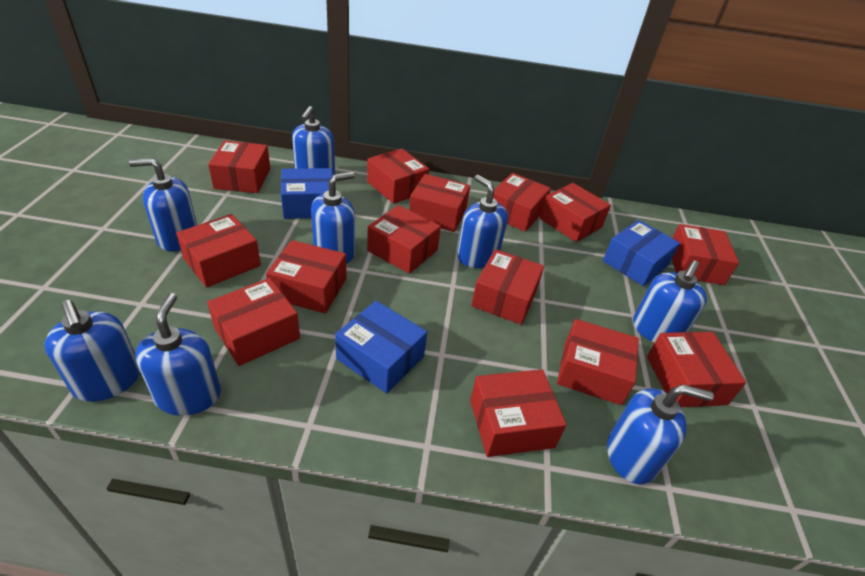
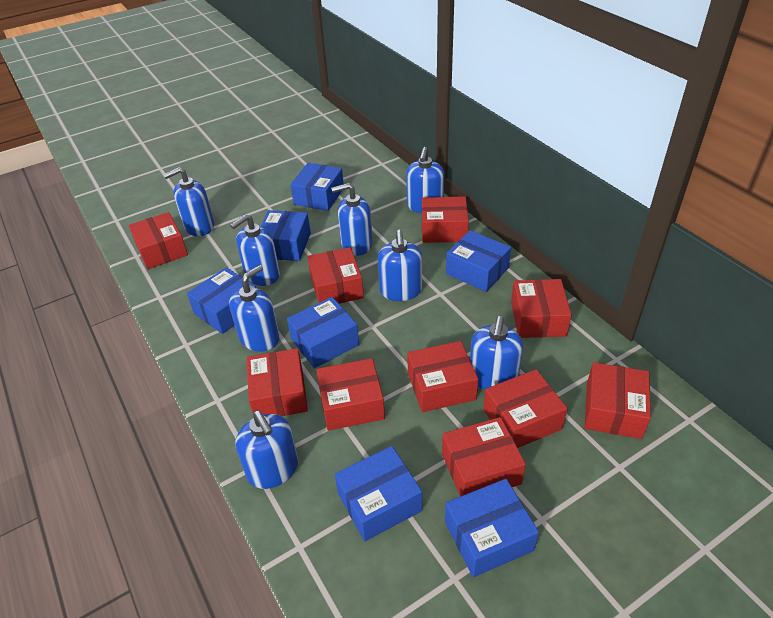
blue box: [281,168,333,219] [335,301,427,393] [603,220,680,286] = 3 -> [187,267,256,334] [260,210,311,261] [287,297,359,368] [290,163,344,211] [335,446,422,541] [445,479,539,577] [446,230,511,292] = 7
red box: [176,214,261,288] [207,278,300,366] [208,140,270,193] [266,240,346,313] [367,148,430,204] [367,205,441,274] [409,174,470,232] [470,369,567,457] [471,249,544,325] [493,173,551,232] [540,183,611,242] [557,319,639,405] [647,332,746,407] [672,224,739,285] = 14 -> [129,212,188,269] [246,348,308,416] [308,247,364,304] [316,358,385,431] [407,341,478,412] [422,197,469,243] [442,417,526,497] [483,369,568,448] [511,279,572,338] [585,362,651,439] = 10

